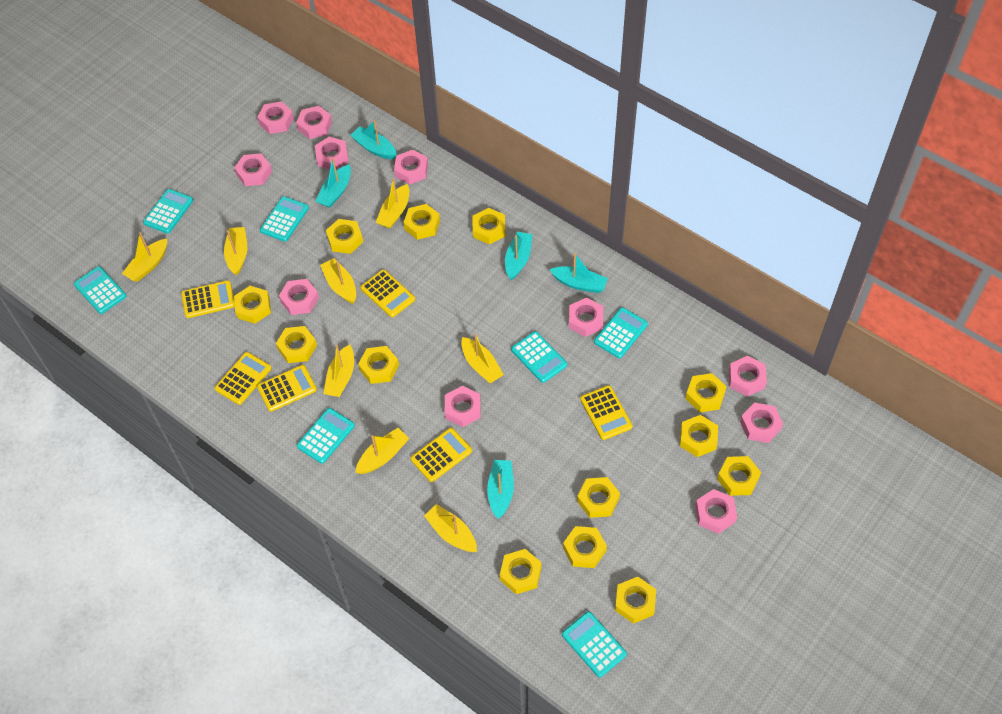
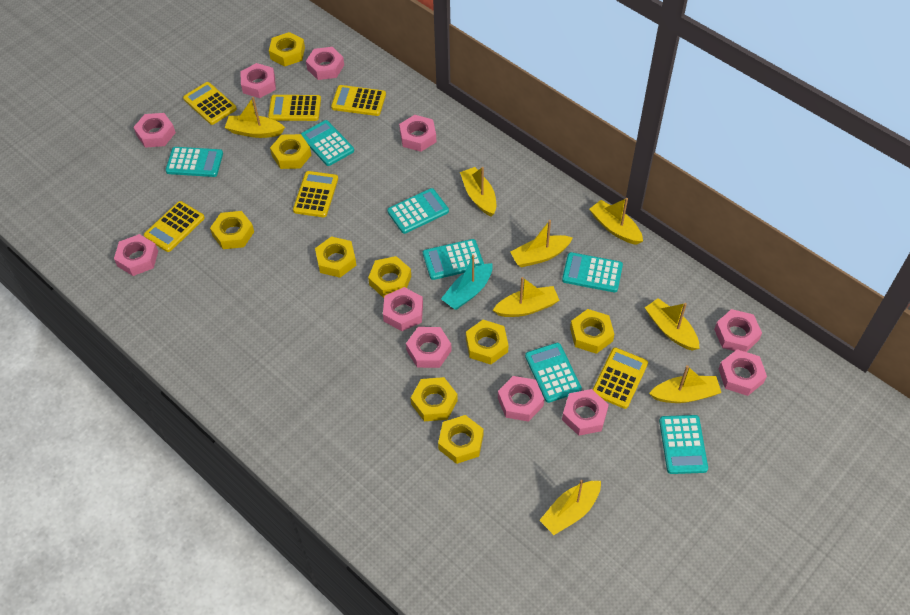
turquoise boat: [315,157,351,208] [350,120,397,159] [487,460,514,519] [505,231,532,280] [549,253,608,293] = 5 -> [441,255,492,310] = 1
yellow nut: [234,286,271,324] [276,326,317,363] [326,219,363,254] [358,346,399,384] [403,204,440,240] [473,208,505,245] [500,549,542,594] [563,526,607,568] [577,477,620,518] [615,577,656,624] [680,415,718,457] [685,373,727,413] [717,456,761,496] = 13 -> [210,211,254,249] [269,32,305,66] [270,134,311,169] [315,236,357,278] [368,256,411,298] [411,377,458,421] [438,415,484,464] [466,320,508,365] [570,309,614,354] = 9

